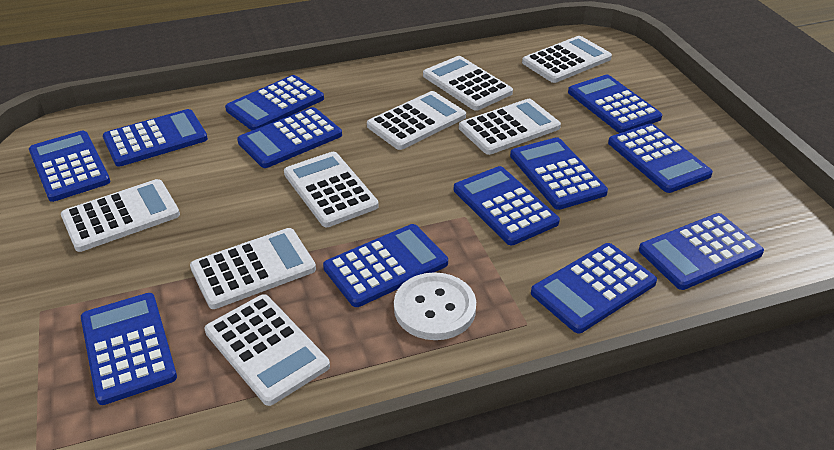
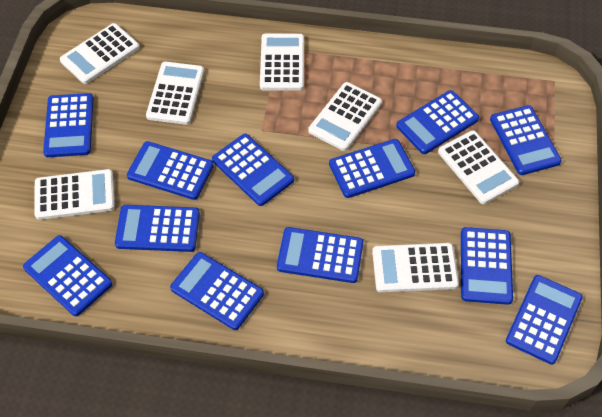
white button: [394,272,476,340] = 1 -> none = 0
white calculator: [61,179,180,252] [190,228,316,309] [204,294,330,406] [284,152,379,227] [367,91,466,150] [423,56,513,111] [459,99,561,155] [522,36,612,83] = 8 -> [34,169,115,220] [60,23,140,84] [146,62,204,125] [260,33,304,91] [308,82,382,151] [372,243,459,292] [438,130,519,204] = 7

